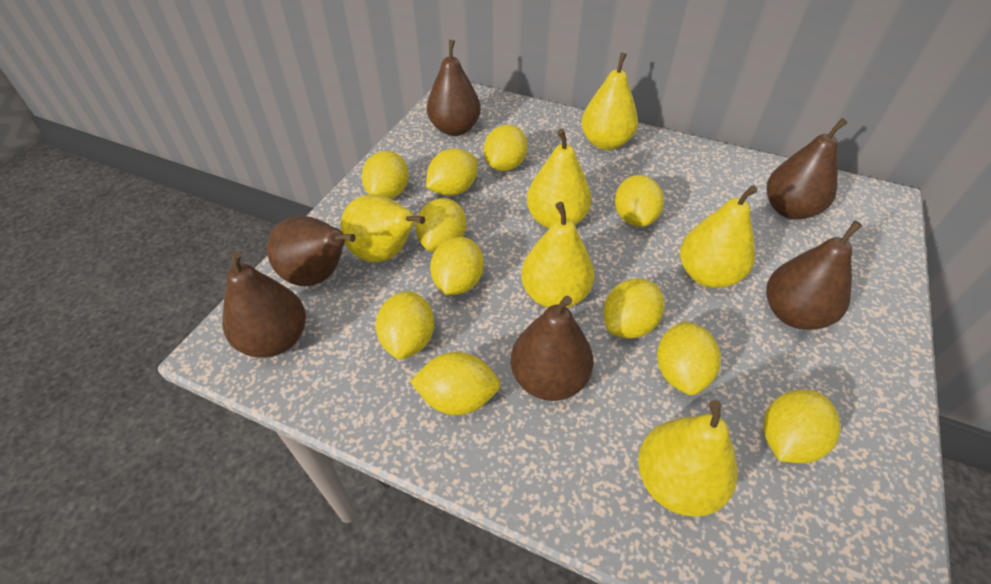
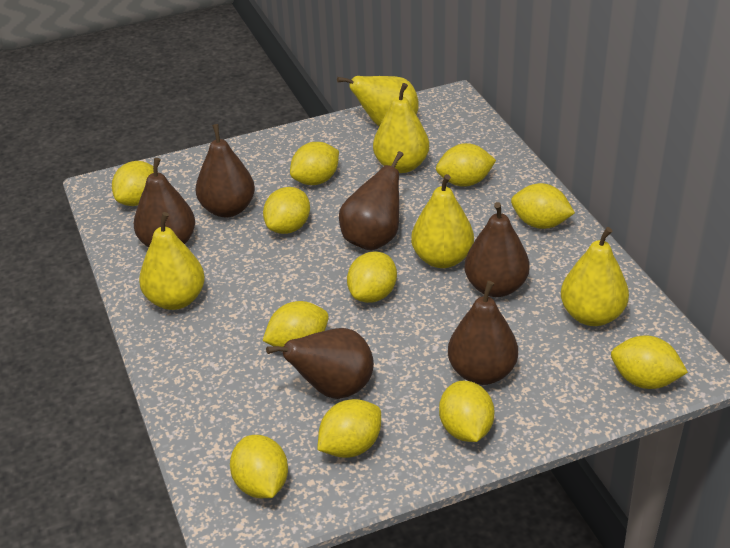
yellow pear: [340,194,425,262] [521,202,594,308] [527,129,591,229] [581,53,638,150] [638,400,738,517] [680,185,758,288] = 6 -> [139,212,205,310] [337,76,419,126] [373,83,429,173] [411,174,474,268] [561,227,629,326] = 5

